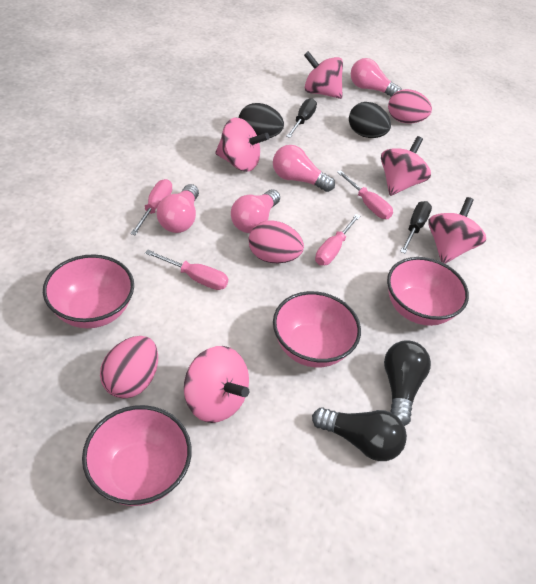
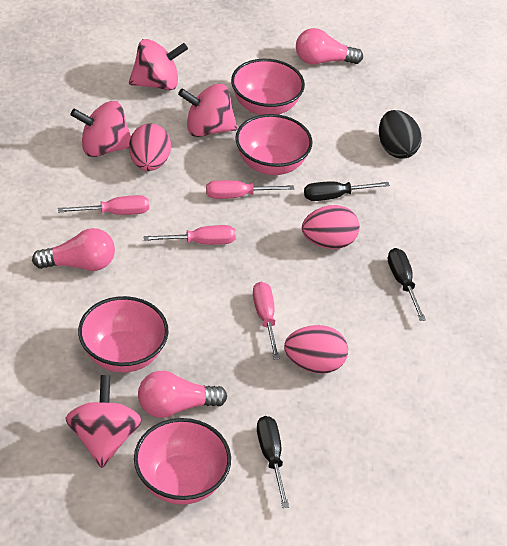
black egg: [239,103,284,138] [349,102,391,138] = 2 -> [379,110,422,159] = 1
black light bulb: [312,407,407,461] [384,340,431,426] = 2 -> none = 0
black screwdriver: [286,98,317,138] [400,201,432,254] = 2 -> [257,416,289,508] [304,181,390,201] [388,248,426,321] = 3
pink light bulb: [157,184,199,233] [231,189,280,233] [273,145,335,192] [351,58,402,97] = 4 -> [32,228,115,271] [138,371,227,418] [296,28,363,65] = 3
pink spinning top: [184,346,249,423] [215,118,270,172] [304,51,343,99] [381,136,431,196] [428,197,486,264] = 5 -> [65,375,142,468] [70,101,131,157] [129,39,188,90] [178,84,238,137] = 4

